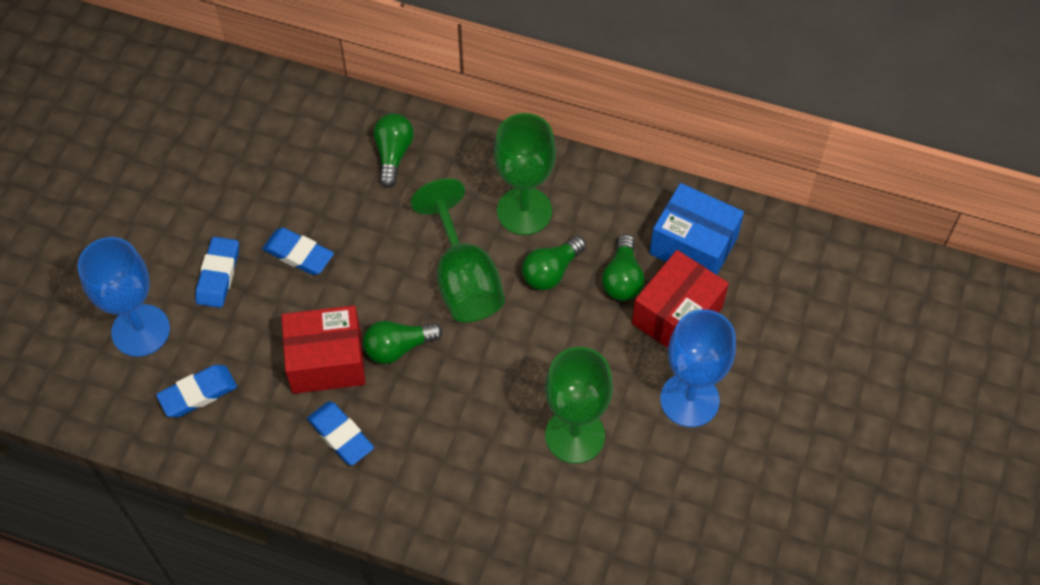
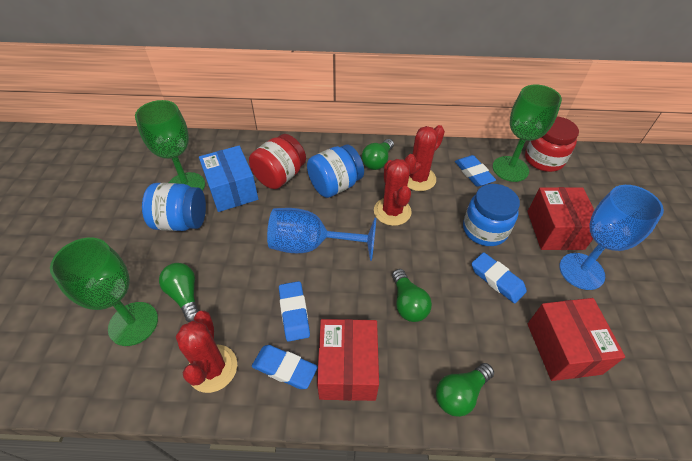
blue jar: none = 0 -> [142,183,206,231] [307,144,364,198] [463,184,520,246] = 3
red box: [281,305,366,394] [632,250,729,348] = 2 -> [317,319,379,401] [527,187,594,250] [528,298,625,381] = 3
red cactus: none = 0 -> [176,311,237,393] [374,159,412,226] [404,125,445,191] = 3
red jar: none = 0 -> [249,134,306,189] [525,116,579,172] = 2

